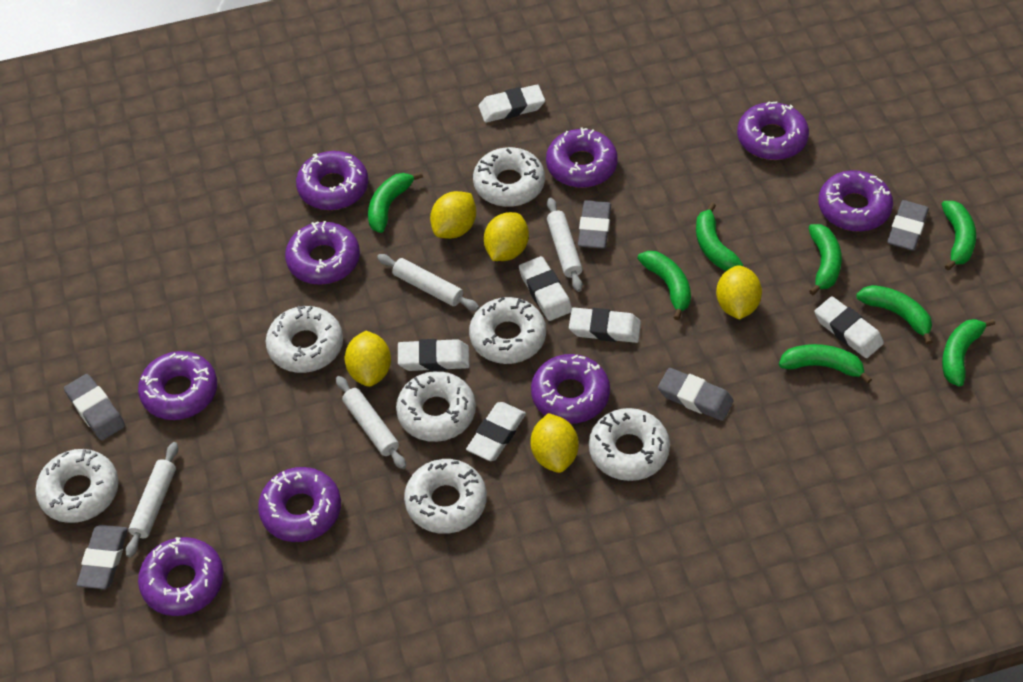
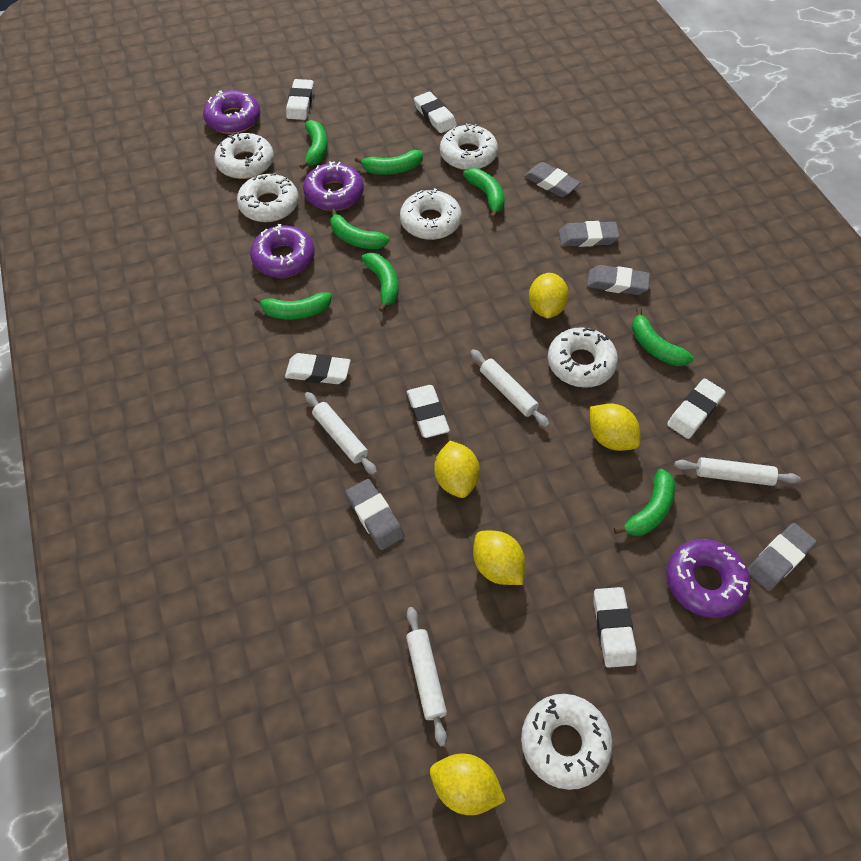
purple donut: [138,351,217,420] [138,537,224,616] [258,467,341,542] [285,221,360,285] [296,151,368,210] [531,354,610,424] [546,127,618,188] [737,101,809,160] [818,170,893,232] = 9 -> [203,90,260,134] [250,224,315,278] [303,161,364,211] [667,539,751,618] = 4
white donut: [35,449,119,523] [266,305,343,373] [396,371,476,442] [404,459,487,534] [469,297,546,364] [473,147,545,207] [589,408,670,481] = 7 -> [214,132,274,179] [237,173,299,222] [400,188,462,240] [440,123,498,170] [521,694,613,790] [548,327,618,388] = 6

